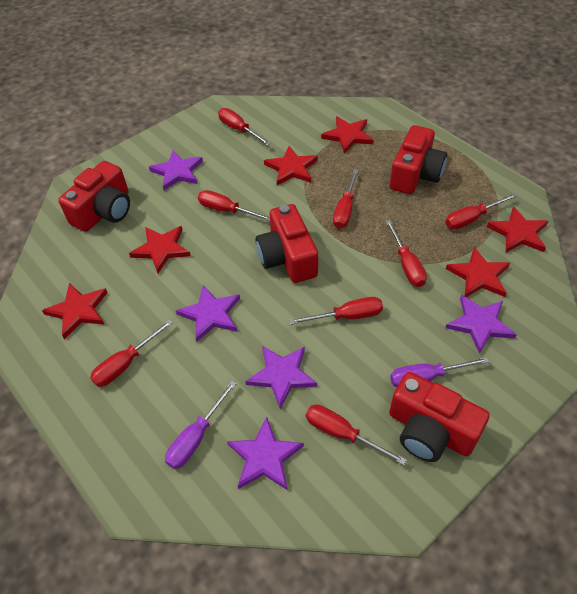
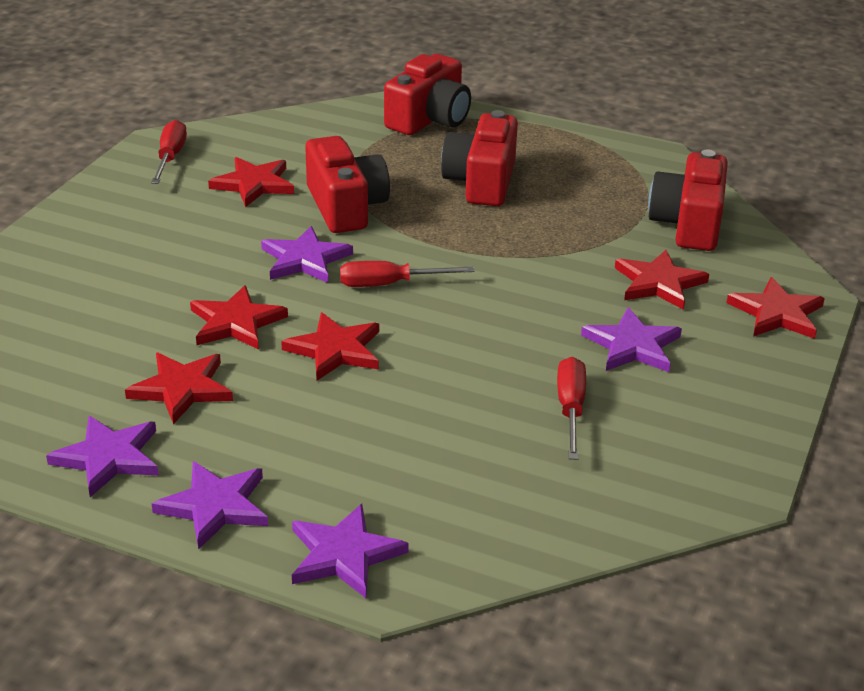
purple screwdriver: [165,381,237,469] [390,357,489,388] = 2 -> none = 0
red screwdriver: [90,319,173,387] [198,190,270,221] [218,108,271,145] [289,297,383,324] [306,404,407,465] [333,169,358,229] [385,220,427,287] [445,193,517,229] = 8 -> [151,120,187,184] [340,261,474,287] [557,357,586,460] = 3

